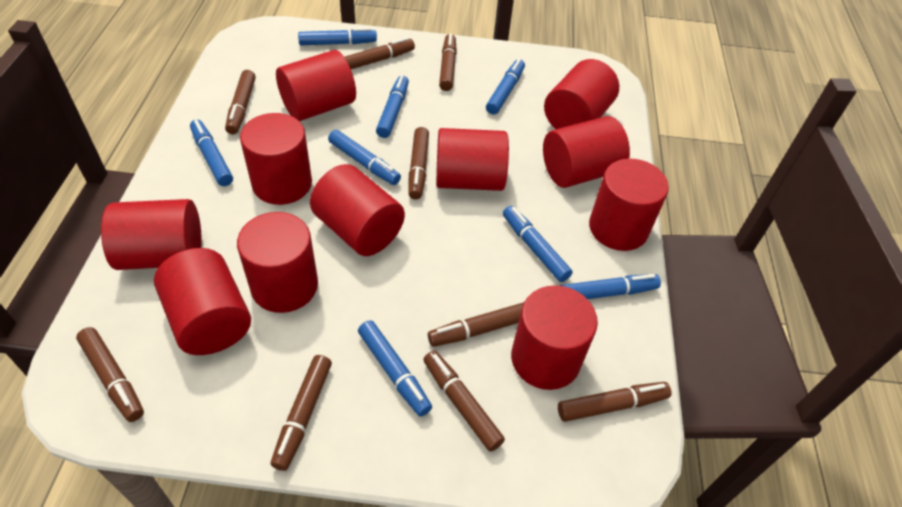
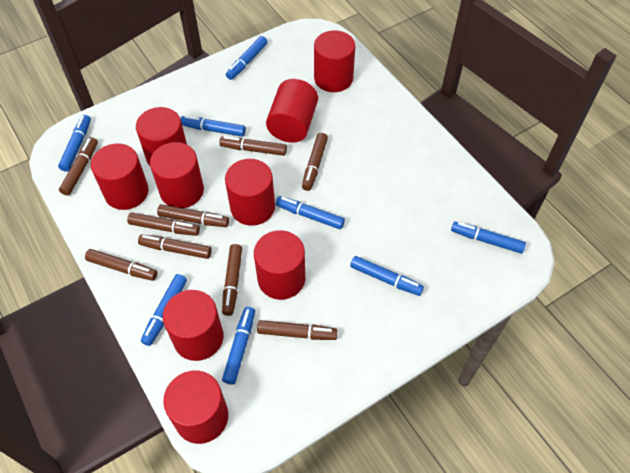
red cylinder: [101,199,202,270] [154,248,251,355] [237,212,318,313] [240,113,312,205] [276,50,356,121] [310,164,405,256] [436,128,509,191] [511,285,598,390] [543,116,630,188] [544,59,619,129] [589,158,669,251] = 11 -> [91,143,149,210] [136,107,187,166] [150,142,204,208] [163,290,223,361] [163,370,228,444] [225,159,275,226] [254,230,305,300] [266,79,318,143] [314,30,355,92] = 9

